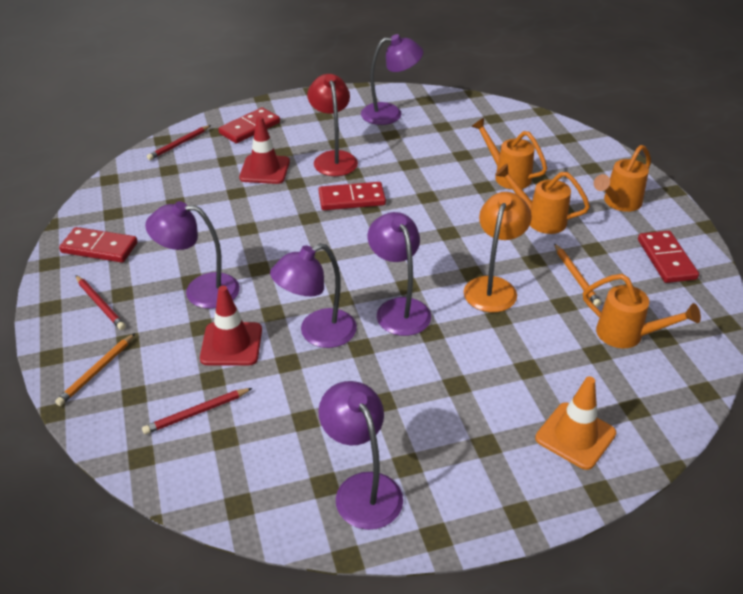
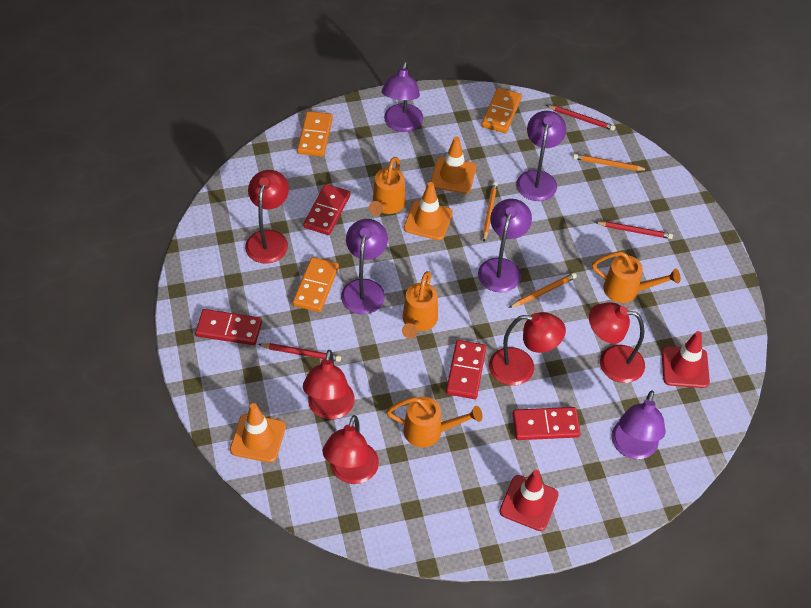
orange domino: none = 0 -> [293,257,339,312] [297,111,333,157] [482,88,522,133] = 3
orange lamp: [464,192,532,312] = 1 -> none = 0
orange pencil: [55,333,135,406] [554,243,601,307] = 2 -> [483,182,498,241] [509,273,577,308] [573,154,647,171] = 3
orange traffic cone: [535,376,616,470] = 1 -> [230,403,286,463] [404,182,453,240] [431,137,476,194] = 3
red lamp: [307,74,358,176] = 1 -> [245,170,289,264] [303,350,355,419] [323,415,379,484] [489,312,566,386] [589,302,645,383] = 5

